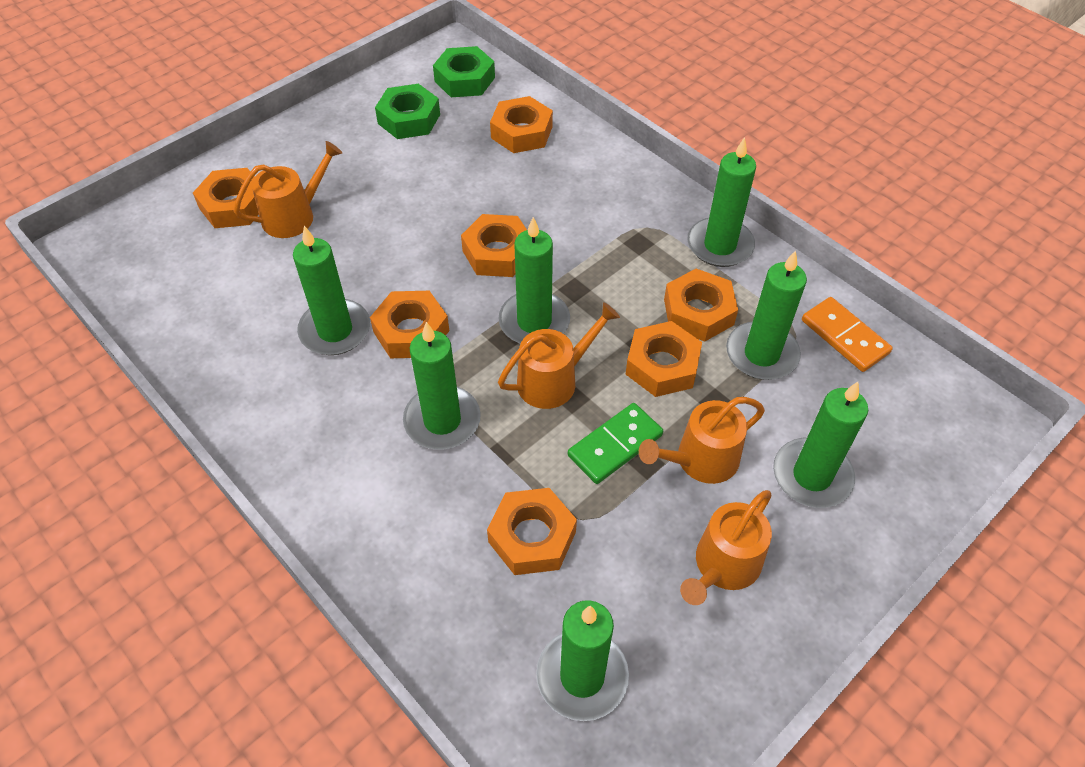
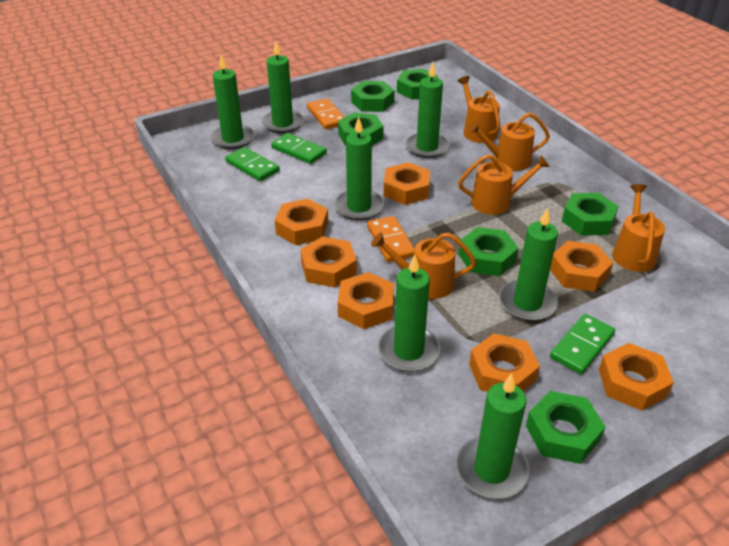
green domino: [568,403,663,484] = 1 -> [225,147,280,182] [271,133,327,164] [550,314,615,374] = 3
green nut: [375,84,440,139] [433,46,495,97] = 2 -> [338,113,384,146] [351,81,395,112] [397,69,438,100] [459,227,519,276] [526,391,605,464] [562,193,618,236] = 6
orange domino: [802,297,893,372] = 1 -> [307,98,344,129] [367,216,415,262] = 2
orange watering can: [234,141,342,238] [498,302,620,409] [639,397,765,484] [680,490,772,605] = 4 -> [371,232,476,299] [458,76,500,143] [458,154,550,215] [467,112,550,171] [612,184,665,272] = 5

